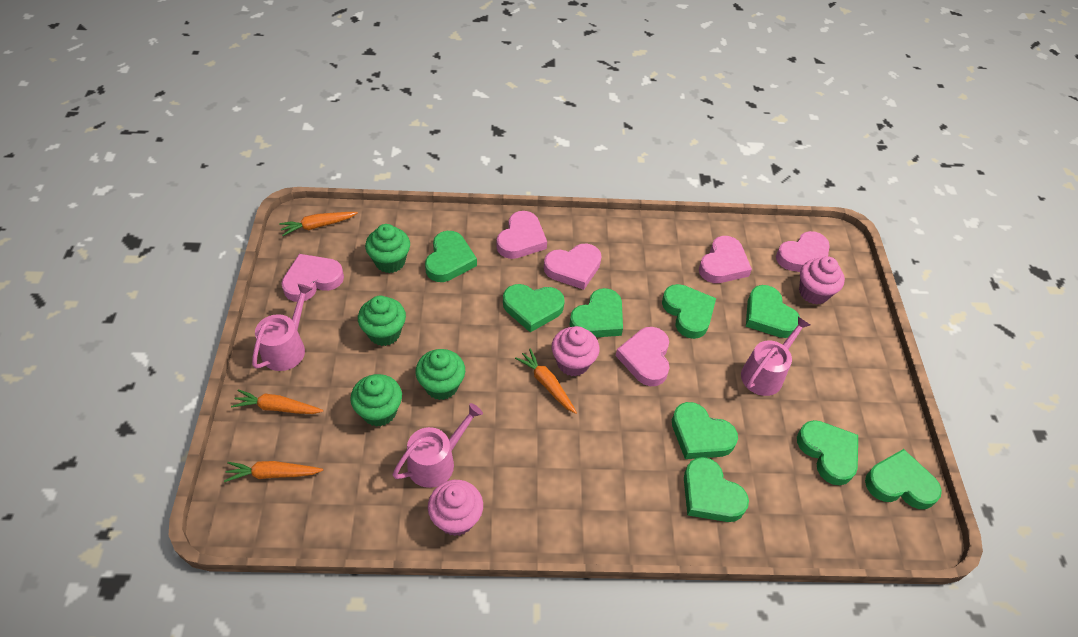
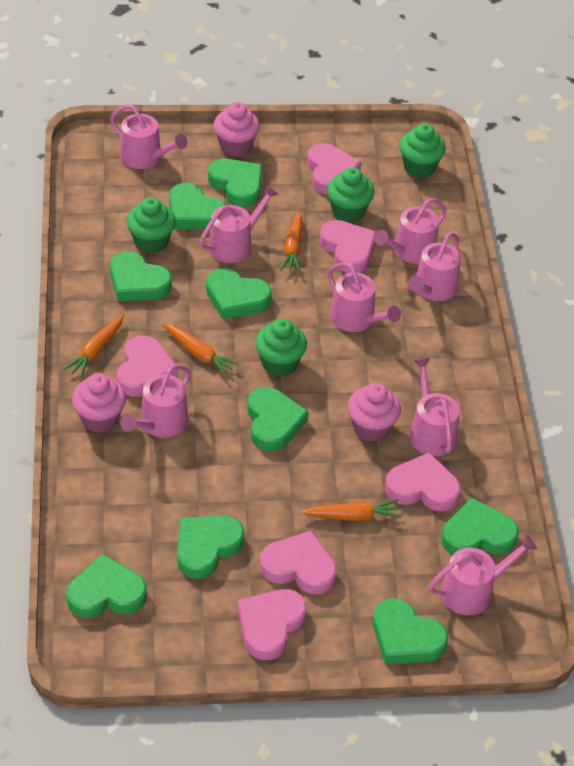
pink watering can: [252,284,313,371] [393,403,483,488] [741,317,810,396] = 3 -> [110,104,187,169] [120,364,190,438] [199,185,278,263] [327,262,401,332] [374,198,447,264] [408,232,461,301] [409,358,460,456] [429,534,537,615] = 8

